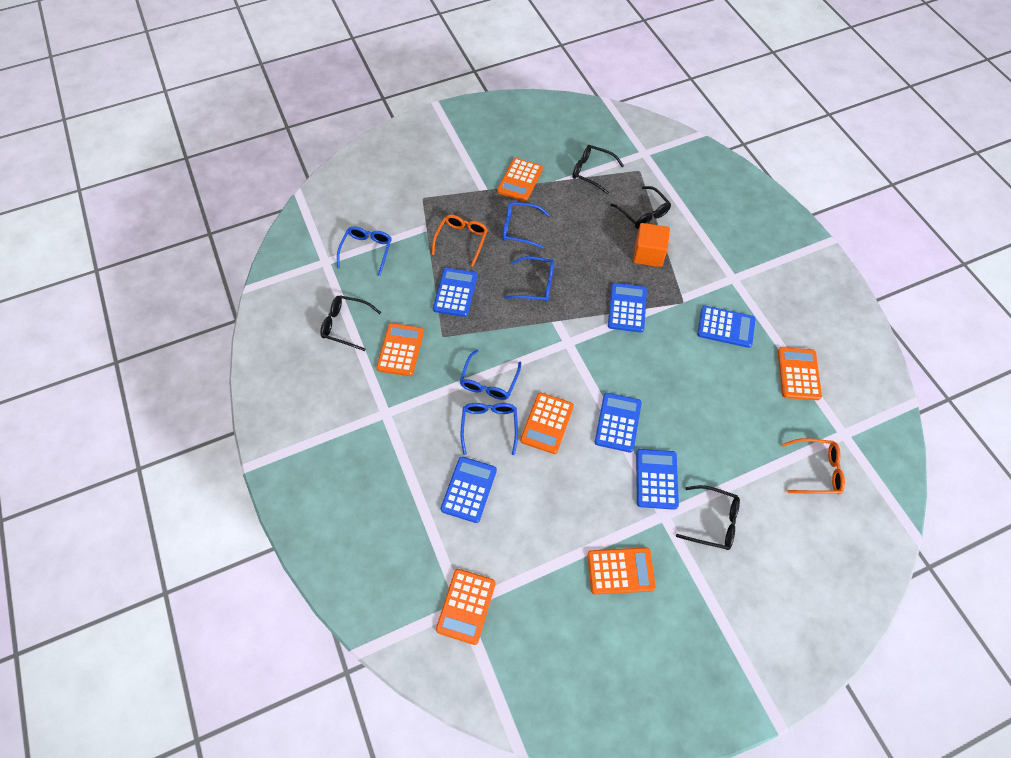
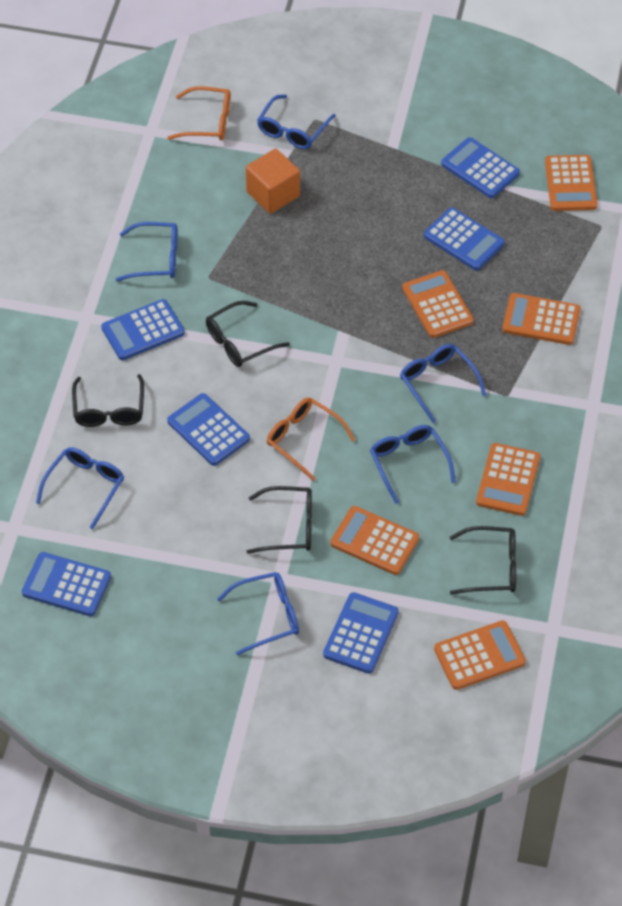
blue glasses: [337,226,392,276] [460,350,521,400] [460,403,518,455] [503,202,550,249] [504,256,554,302] = 5 -> [36,447,124,529] [116,222,178,281] [217,572,299,655] [257,95,336,149] [370,425,456,504] [400,344,486,423] = 6

